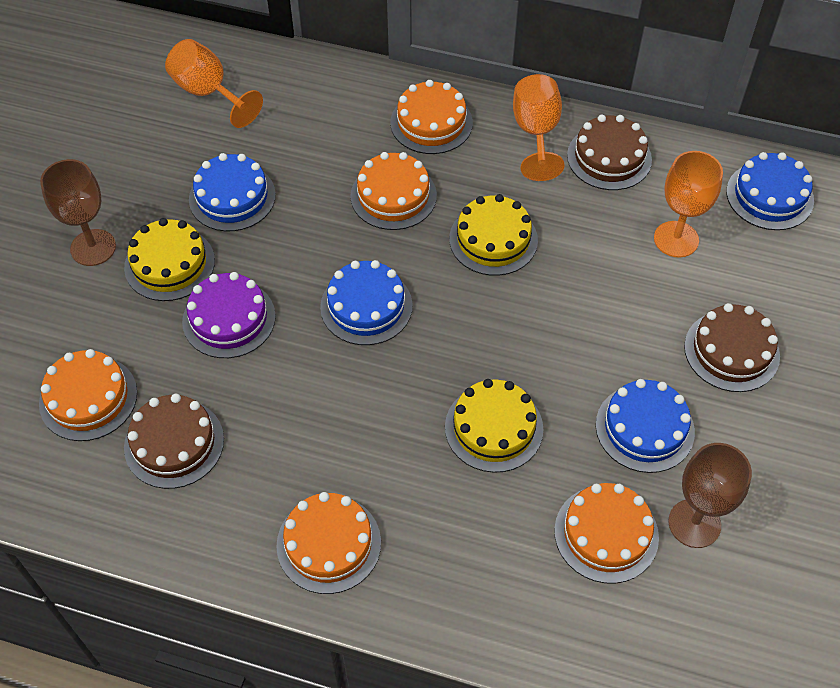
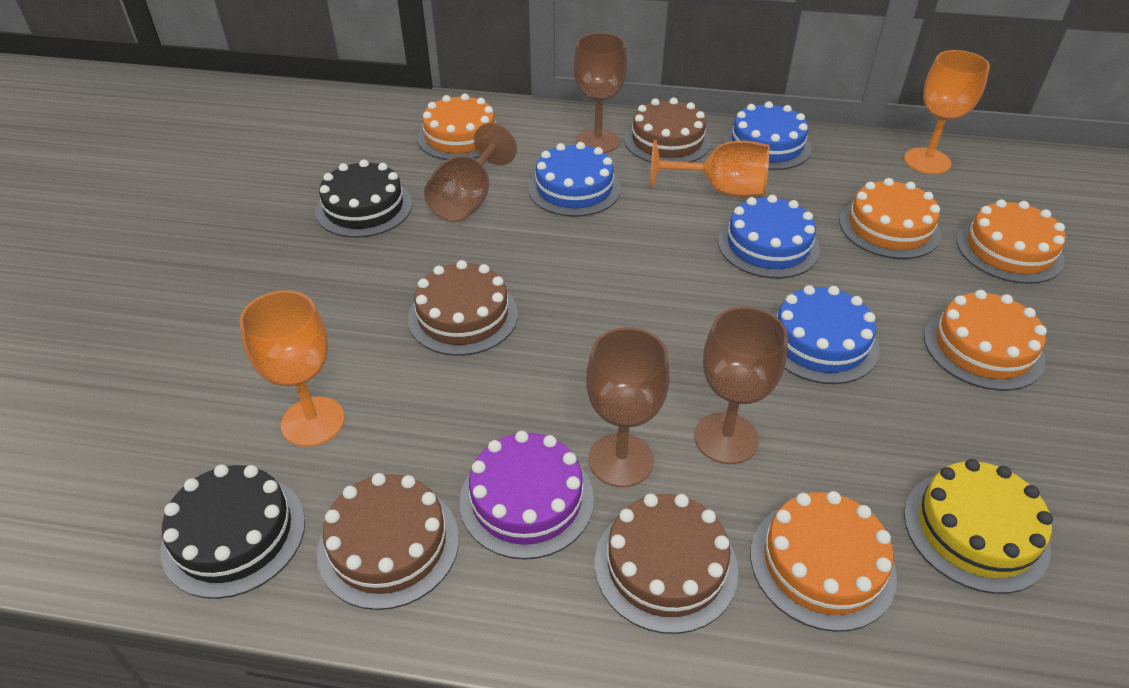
black cake: none = 0 -> [160,464,305,599] [316,159,412,237] = 2
brown cake: [124,394,224,489] [567,115,652,190] [684,303,780,392] = 3 -> [317,473,459,610] [408,260,518,356] [595,494,738,634] [624,98,711,162] = 4
brown goblet: [40,159,116,266] [668,443,752,548] = 2 -> [424,123,517,222] [573,33,627,153] [586,327,670,487] [694,306,788,464] = 4
yellow cake: [124,218,215,301] [445,379,543,473] [449,194,538,276] = 3 -> [904,459,1053,594] = 1

